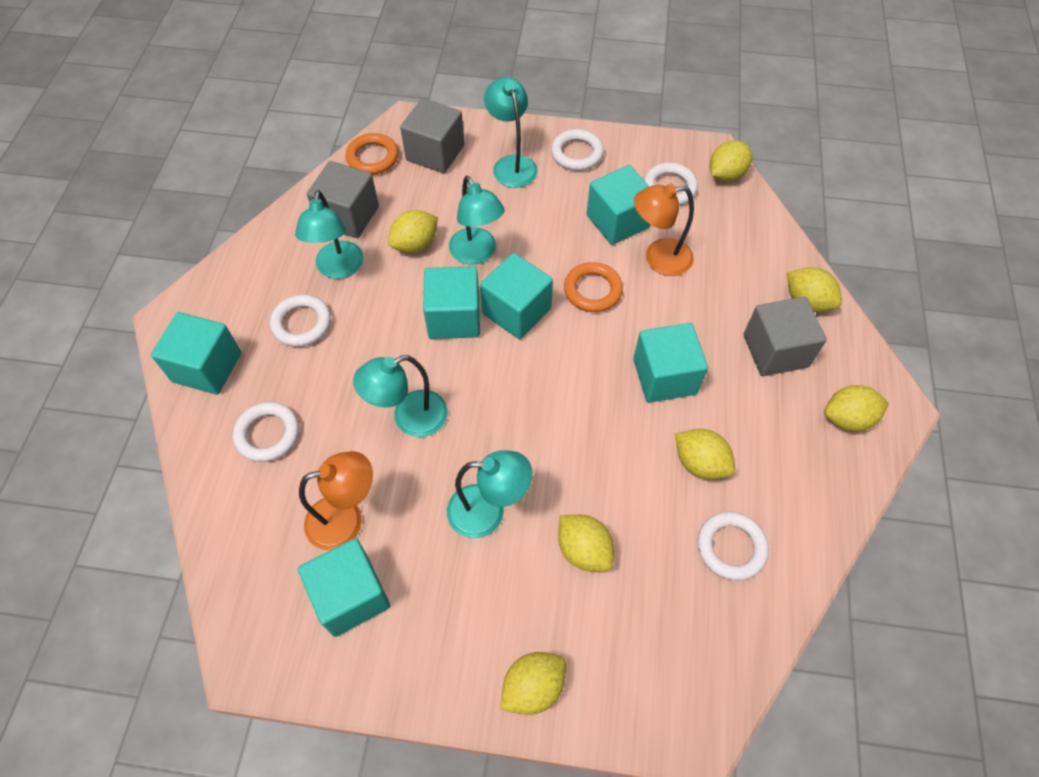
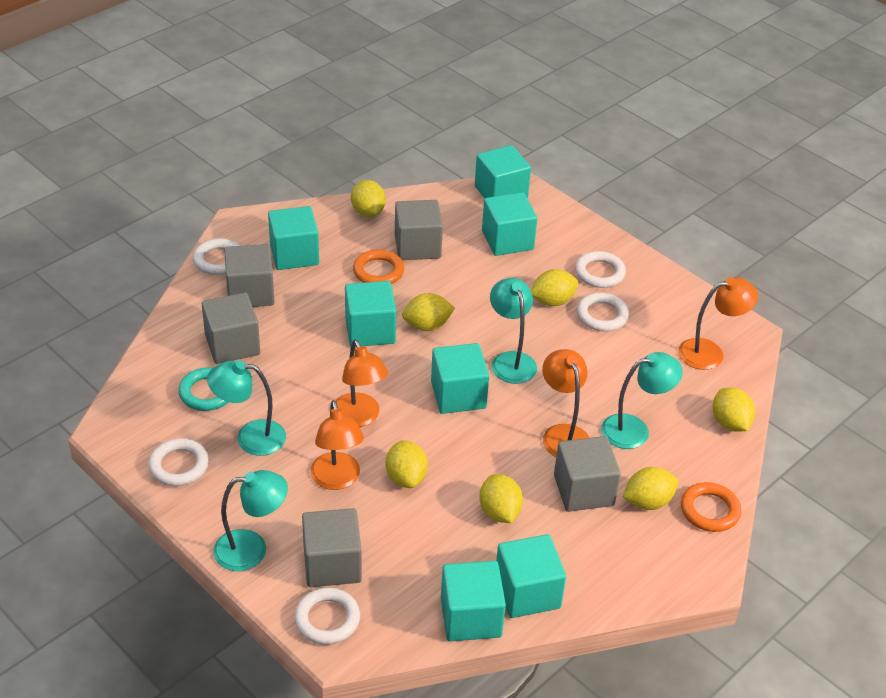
grey cube: [307,161,379,238] [400,98,464,173] [744,297,827,376] = 3 -> [202,293,260,364] [224,244,274,307] [302,508,362,587] [395,200,443,260] [554,436,621,512] = 5
orange lamp: [299,451,373,550] [634,184,694,276] = 2 -> [310,400,364,490] [336,339,388,427] [542,349,590,457] [678,277,758,370] = 4
turquoise cube: [151,312,241,395] [298,538,390,637] [423,266,480,339] [480,253,553,339] [587,165,650,245] [633,323,708,403] = 6 -> [268,206,319,270] [345,281,396,346] [431,343,489,414] [441,561,506,641] [475,145,531,198] [482,192,537,256] [496,534,566,618] = 7
turquoise lamp: [295,190,364,279] [353,355,448,437] [447,450,533,538] [449,176,505,265] [484,77,538,188] = 5 -> [207,361,286,456] [213,470,288,571] [490,278,537,384] [601,352,683,449] = 4
turquoise ring: none = 0 -> [178,367,229,411] = 1

